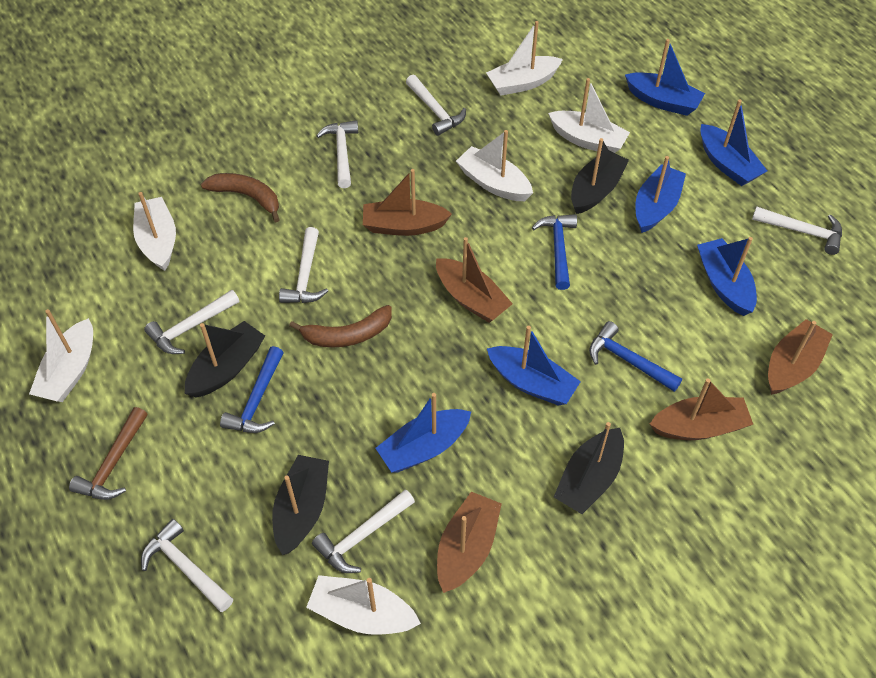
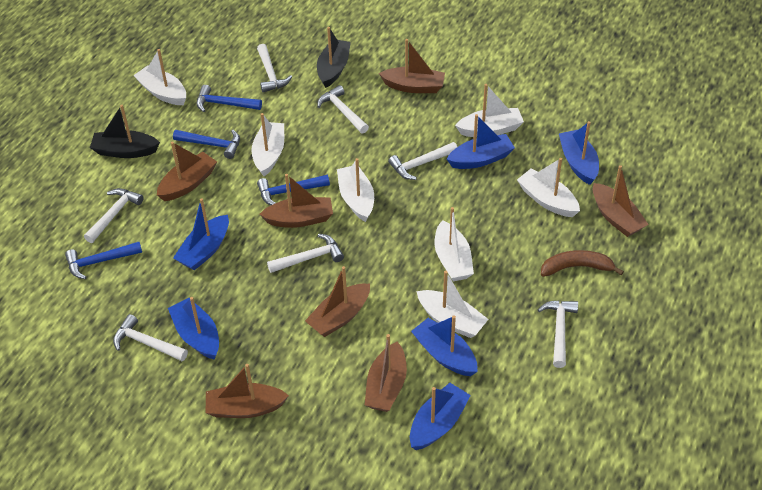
black boat: [185,321,265,397] [272,455,329,555] [554,422,624,514] [571,138,629,214] = 4 -> [90,105,160,158] [317,27,351,88] = 2
blue hammer: [220,346,284,433] [532,214,577,290] [589,321,682,392] = 3 -> [65,242,142,279] [173,130,240,159] [196,85,262,112] [257,175,330,205] = 4
brown banana: [201,173,280,222] [289,305,392,347] = 2 -> [541,250,624,277] = 1
brown boat: [363,169,452,236] [436,237,513,323] [437,492,502,593] [650,379,753,440] [768,319,833,395] = 5 -> [157,142,217,201] [206,364,289,418] [259,174,333,228] [305,266,370,337] [365,334,407,412] [379,39,445,93] [593,165,649,237] = 7
brown hammer: [69,407,147,500] = 1 -> none = 0
white boat: [29,309,93,402] [133,192,176,271] [306,575,421,635] [456,130,533,201] [486,21,563,96] [548,78,630,153] = 6 -> [133,49,186,105] [251,113,284,176] [337,158,374,222] [417,271,489,338] [435,207,474,281] [455,84,524,137] [517,158,580,217] = 7

